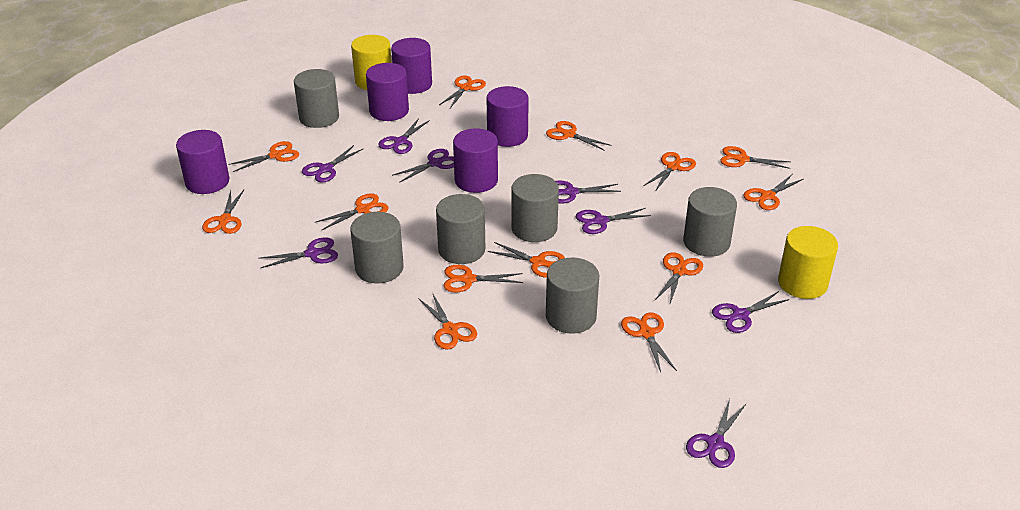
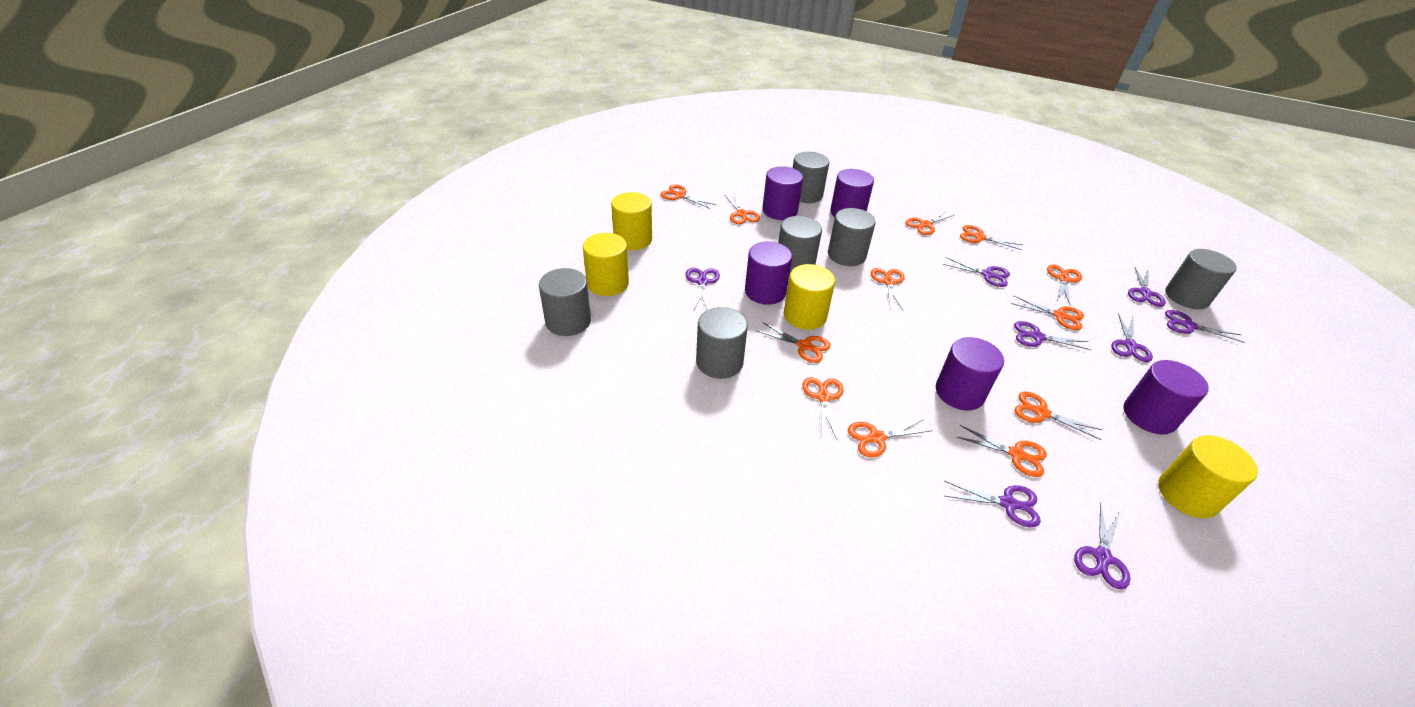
orange scissors: [202,190,244,234] [228,141,299,172] [316,193,389,230] [418,292,477,349] [439,75,486,108] [444,265,523,292] [487,242,565,278] [546,121,612,151] [621,312,677,372] [644,152,696,190] [655,252,703,303] [720,146,790,169] [743,175,804,210] = 13 -> [660,184,716,209] [724,192,760,224] [757,322,831,363] [802,377,844,439] [848,419,933,457] [871,268,905,311] [906,210,956,235] [957,425,1047,477] [960,225,1022,250] [1011,295,1084,330] [1014,391,1102,440] [1047,264,1082,304] = 12
yellow cylinder: [351,35,392,90] [778,226,838,299] = 2 -> [583,233,629,296] [611,192,652,250] [784,264,835,330] [1158,435,1258,518] = 4

